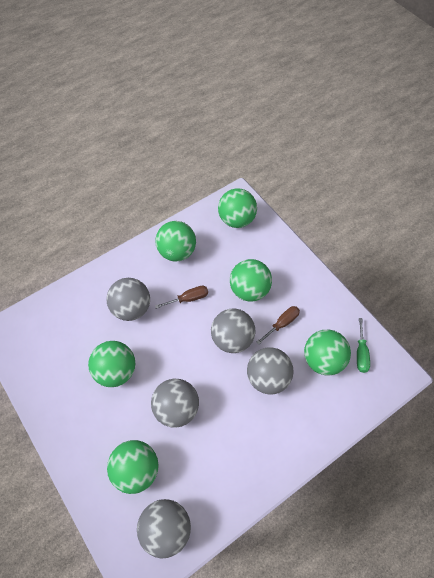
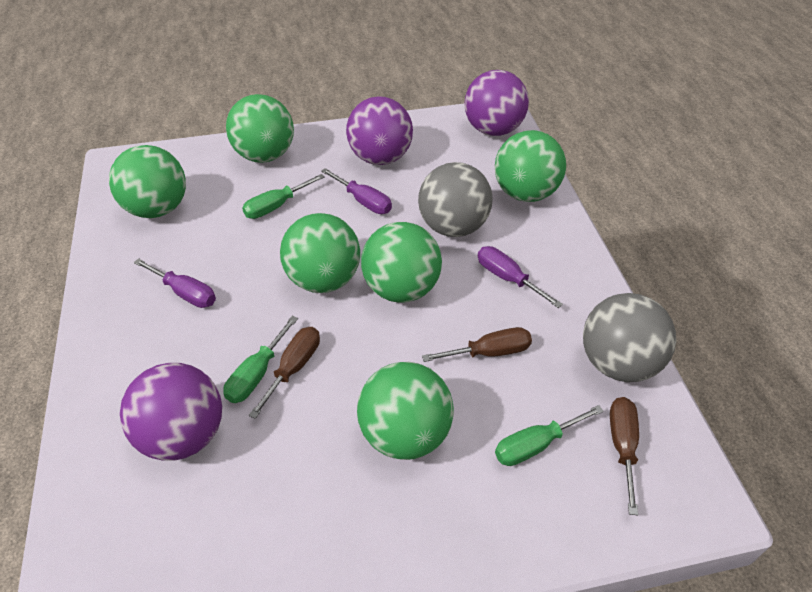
brown screwdriver: [155,286,208,309] [256,306,300,345] = 2 -> [249,327,320,419] [422,327,532,362] [610,397,639,515] = 3
green screwdriver: [357,318,370,373] = 1 -> [223,316,298,403] [242,174,325,219] [495,405,604,466] = 3
grey ball: [106,278,150,321] [137,499,191,559] [151,379,199,428] [211,309,255,353] [247,347,293,394] = 5 -> [418,162,493,237] [583,293,676,382] = 2
purple ball: none = 0 -> [120,363,222,461] [346,96,413,165] [464,70,529,136] = 3
purple screwdriver: none = 0 -> [134,258,216,308] [321,168,392,214] [478,246,563,308] = 3

